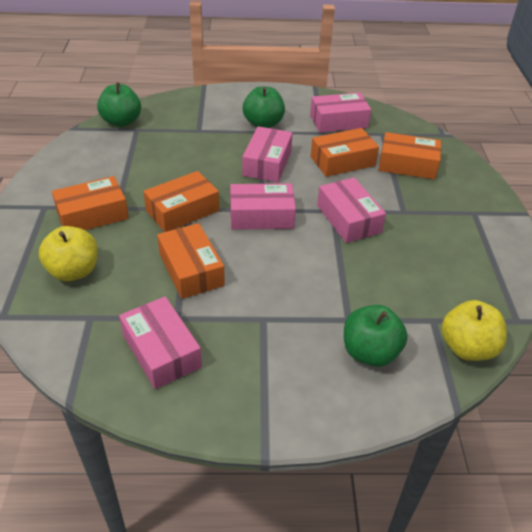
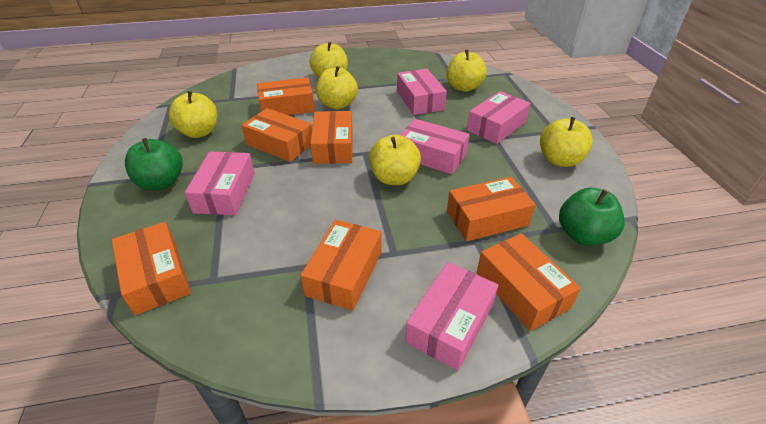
green apple: [97,82,141,127] [243,86,285,128] [344,305,408,367] = 3 -> [125,138,183,190] [559,188,625,246] = 2
orange box: [52,176,129,230] [143,171,219,232] [157,223,225,299] [311,128,379,177] [379,132,441,180] = 5 -> [112,222,191,315] [241,108,312,162] [257,77,315,115] [300,220,382,311] [310,111,353,164] [447,177,536,241] [477,233,581,331] = 7
yellow apple: [39,226,98,281] [441,300,507,361] = 2 -> [169,91,217,138] [309,42,348,77] [316,66,358,109] [369,135,421,185] [447,50,487,92] [540,117,593,167] = 6

